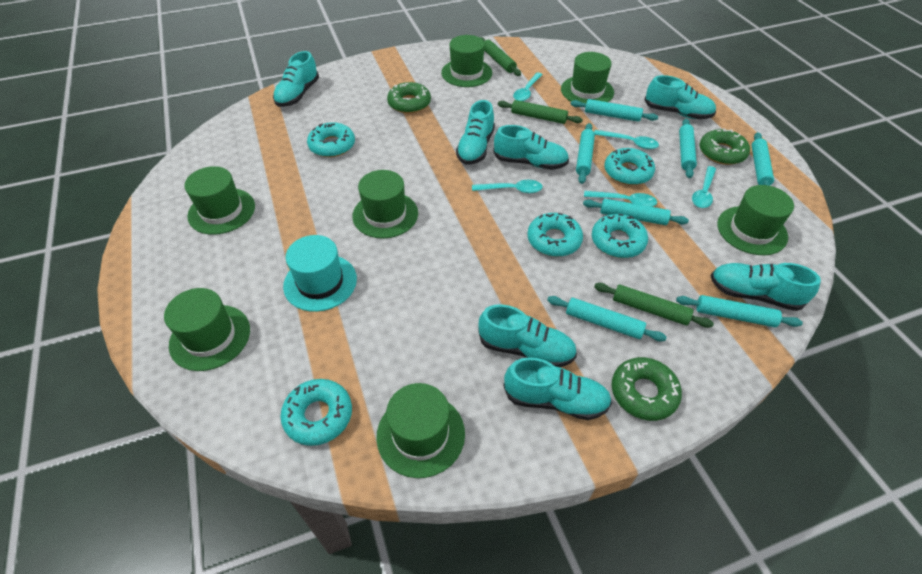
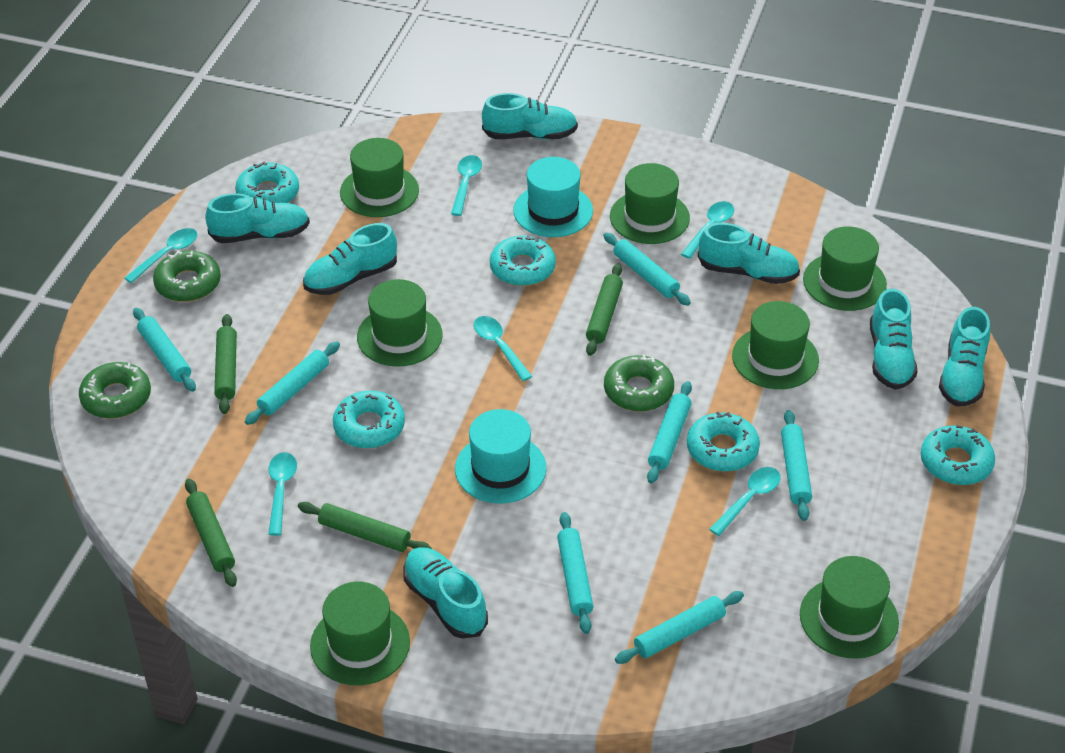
green rolling pin: [479,37,521,76] [498,100,583,124] [594,283,714,328] = 3 -> [185,479,237,587] [214,314,237,414] [298,502,432,552] [586,263,623,356] = 4
turquoise hat: [283,235,357,312] = 1 -> [455,409,546,503] [513,157,593,237] = 2
turquoise spoon: [472,180,543,193] [513,72,543,101] [584,191,657,207] [594,130,659,149] [692,166,716,208] = 5 -> [124,228,198,283] [268,452,297,536] [451,155,482,216] [473,316,533,381] [681,201,734,259] [709,467,781,536] = 6

